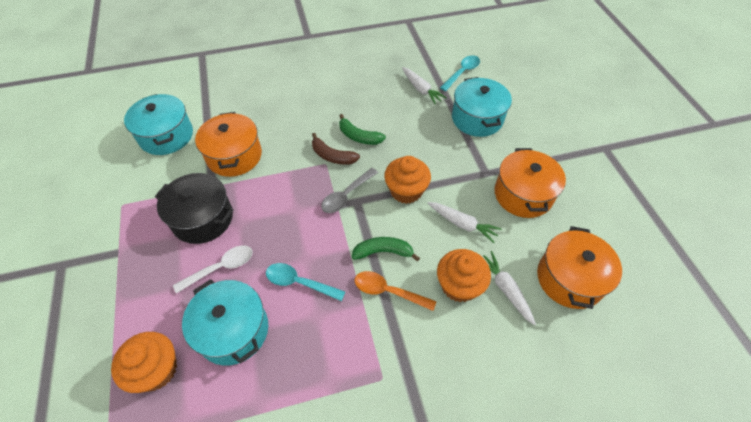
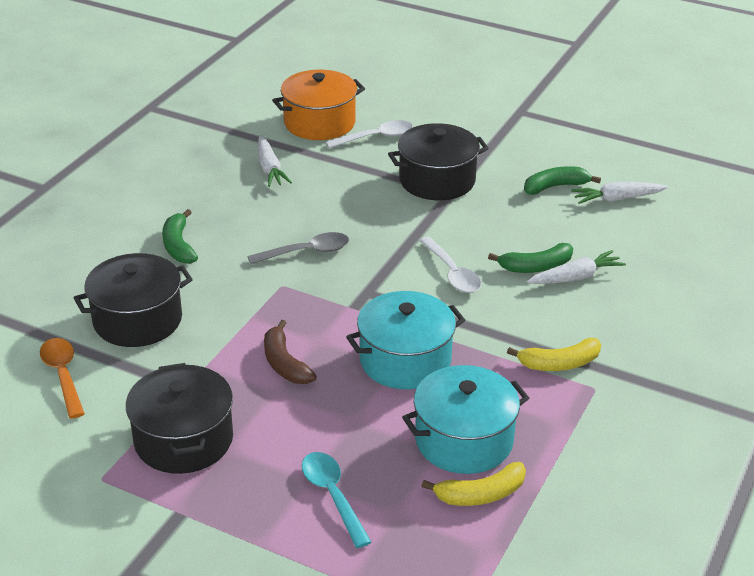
black pot: [155,173,234,244] = 1 -> [74,253,193,347] [126,363,233,474] [388,123,489,200] = 3
green banana: [339,114,386,145] [352,237,420,262] = 2 -> [162,209,198,264] [488,243,573,273] [524,166,601,195] = 3
orange cupcake: [111,332,177,393] [384,156,431,204] [437,249,491,302] = 3 -> none = 0
orange pot: [195,112,262,177] [494,148,566,218] [537,226,622,309] = 3 -> [272,70,365,140] = 1
turquoise pot: [124,94,193,155] [182,279,268,365] [452,77,512,137] = 3 -> [346,291,465,390] [402,365,529,474] = 2
turquoise spoon: [266,263,345,301] [440,55,480,91] = 2 -> [302,452,371,548] = 1
white spoon: [173,245,253,293] = 1 -> [325,120,413,148] [419,237,481,293] = 2
yellow banana: none = 0 -> [422,462,526,506] [507,338,601,371] = 2

